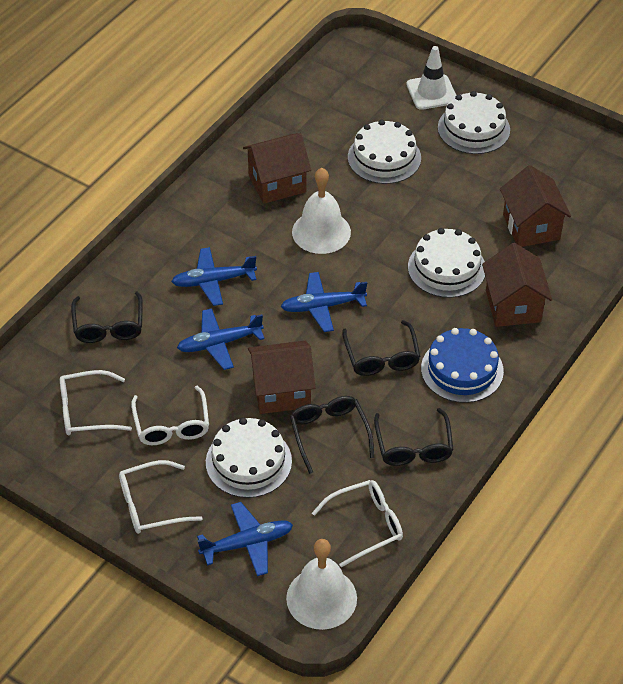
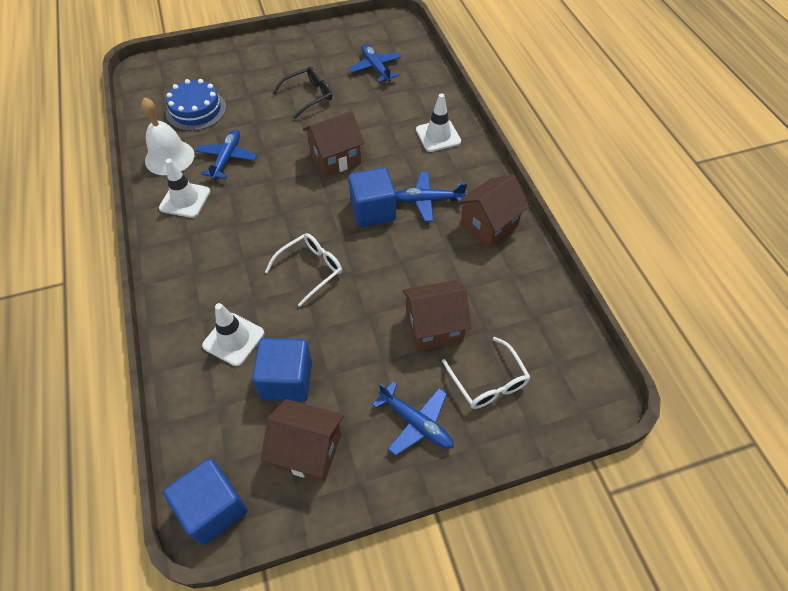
black glasses: [71,291,143,343] [290,396,374,474] [342,320,421,376] [374,408,453,466] = 4 -> [273,66,332,119] = 1
blue cube: none = 0 -> [163,458,247,545] [252,338,312,401] [348,167,396,227] = 3
white bell: [286,539,357,630] [292,168,351,254] = 2 -> [141,97,194,175] = 1
white cake: [206,417,292,498] [348,120,421,184] [408,228,485,298] [438,91,510,154] = 4 -> none = 0
white glasses: [60,370,132,435] [119,460,203,534] [131,386,209,445] [312,480,403,567] = 4 -> [265,233,342,307] [442,337,530,409] = 2
white traffic cone: [406,46,456,110] = 1 -> [159,159,210,218] [202,303,264,366] [416,93,461,152] = 3

